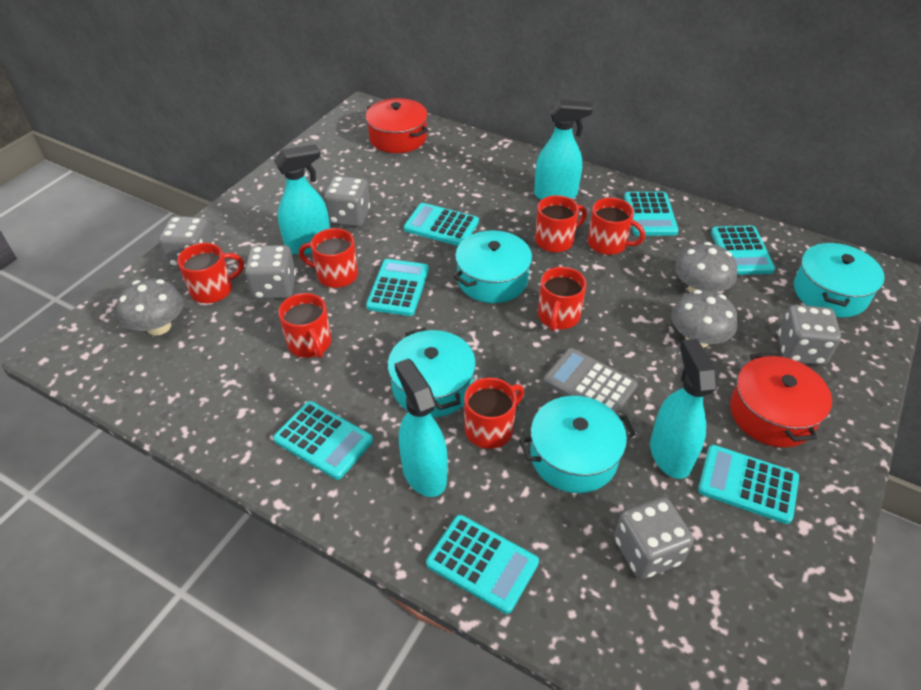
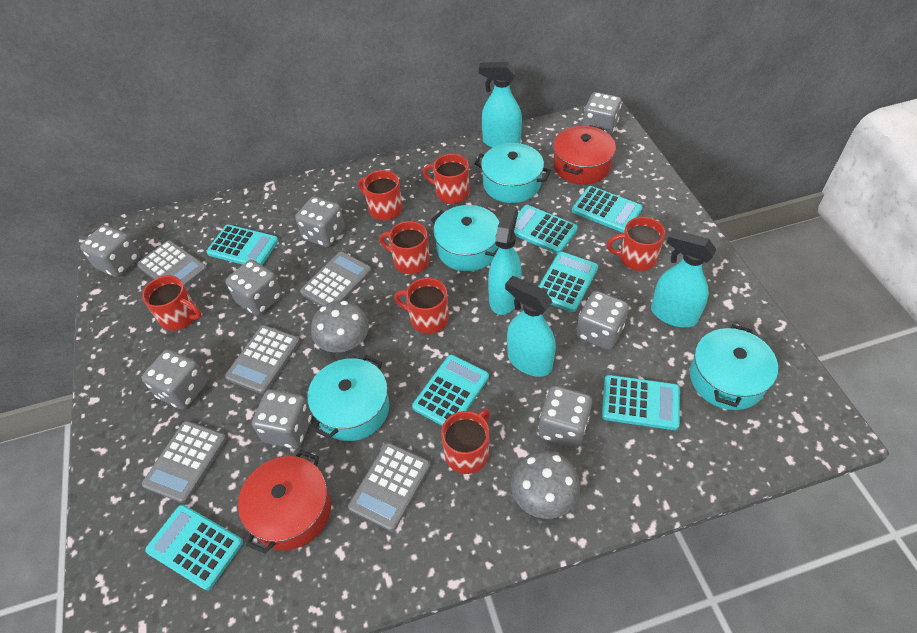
grey calculator: [544,348,638,414] = 1 -> [137,240,207,287] [142,421,227,503] [225,325,300,394] [300,252,372,307] [348,443,430,531] = 5
grey dice: [159,216,215,268] [245,245,296,299] [324,176,370,227] [614,497,694,579] [778,305,841,365] = 5 -> [80,225,140,277] [142,349,207,410] [225,259,282,316] [252,389,312,449] [295,196,345,247] [538,386,592,449] [576,291,629,350] [582,92,622,136] = 8
grey mushroom: [117,278,183,336] [671,290,738,348] [675,242,737,292] = 3 -> [311,301,369,352] [511,451,580,519] = 2

